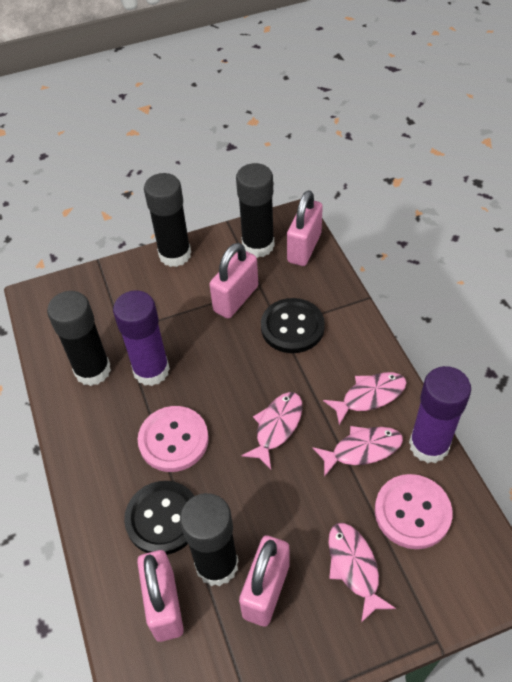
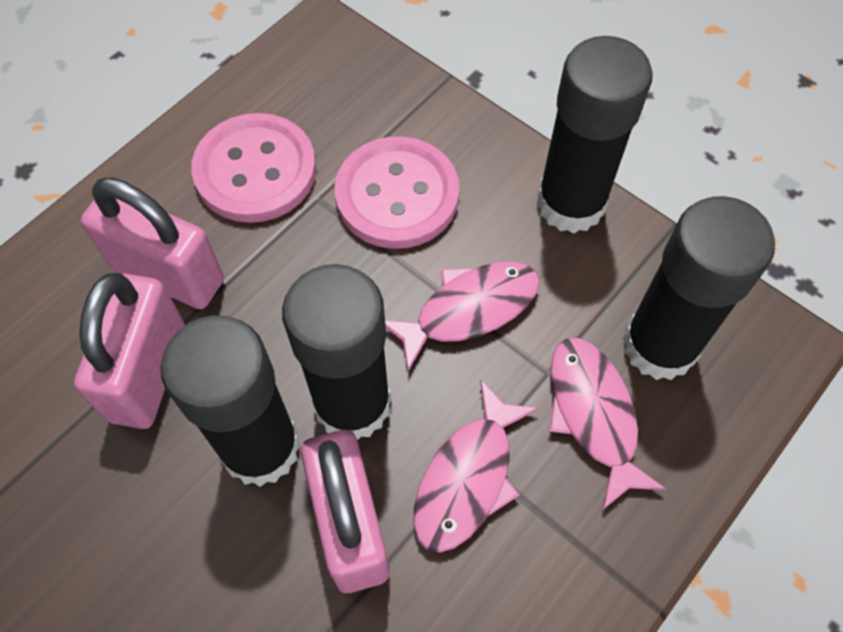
black button: [124,481,194,555] [261,298,325,353] = 2 -> none = 0
pink fish: [241,392,302,469] [313,426,403,477] [323,372,407,425] [328,523,396,623] = 4 -> [385,262,540,372] [414,379,539,553] [549,338,666,510] = 3
pink padlock: [137,550,184,642] [209,243,258,319] [239,535,290,627] [287,190,323,266] = 4 -> [74,273,185,429] [81,178,224,309] [301,430,389,593] = 3
purple glue stick: [113,290,170,386] [409,366,471,463] = 2 -> none = 0

